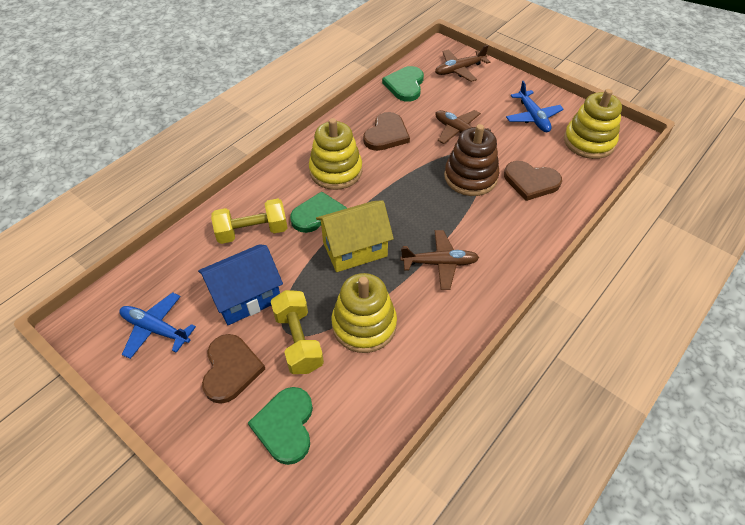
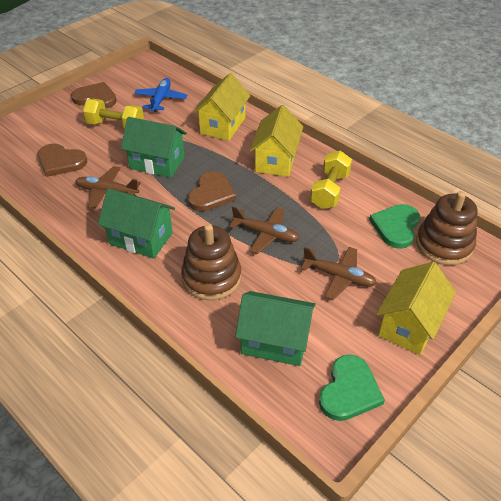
blue house: [198,244,283,325] = 1 -> none = 0
blue plane: [119,292,196,359] [506,81,564,132] = 2 -> [134,78,188,112] = 1
brown stacking toy: [444,124,499,196] = 1 -> [181,224,241,301] [416,191,477,265] = 2
green heart: [248,387,313,465] [290,191,347,233] [382,66,424,102] = 3 -> [319,355,385,421] [369,204,420,249] = 2
green house: none = 0 -> [98,188,175,259] [121,117,187,178] [235,291,316,366] = 3
yellow house: [316,200,394,272] = 1 -> [193,73,250,141] [250,105,303,177] [376,262,456,355] = 3
yellow stacking toy: [309,118,362,190] [331,273,397,353] [564,89,622,159] = 3 -> none = 0

